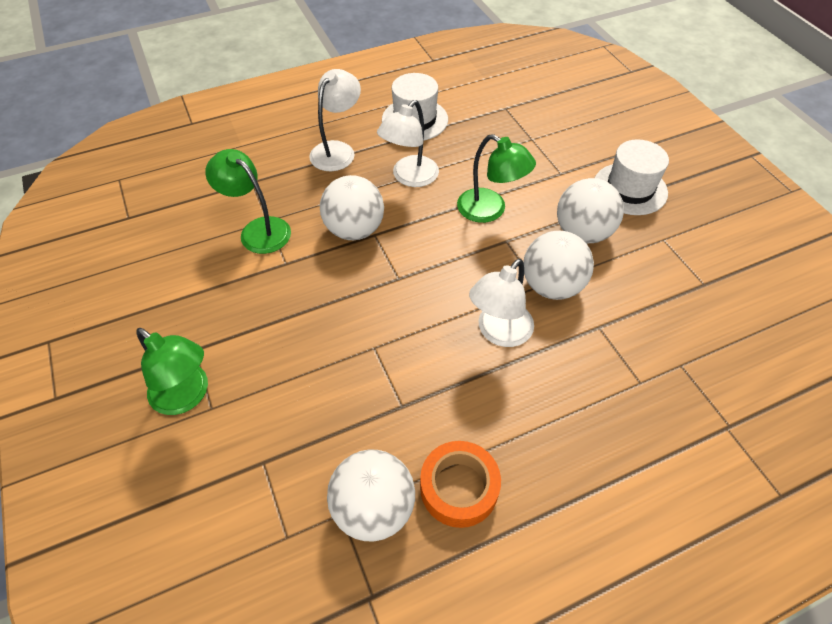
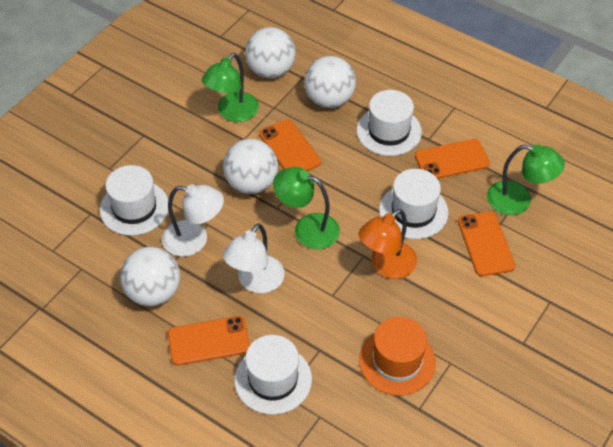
orange hat: none = 0 -> [359,317,436,396] = 1
orange lamp: none = 0 -> [359,209,417,279] = 1
orange phone: none = 0 -> [168,316,250,366] [259,119,321,171] [415,139,490,179] [458,211,515,276] = 4
orange tape: [420,441,501,528] = 1 -> none = 0
white hat: [382,73,448,140] [595,139,669,215] = 2 -> [100,165,168,235] [234,335,312,415] [357,90,422,156] [379,169,448,239] = 4
white lamp: [309,69,361,171] [377,100,439,187] [469,258,534,347] = 3 -> [162,184,224,257] [223,223,285,293] = 2

